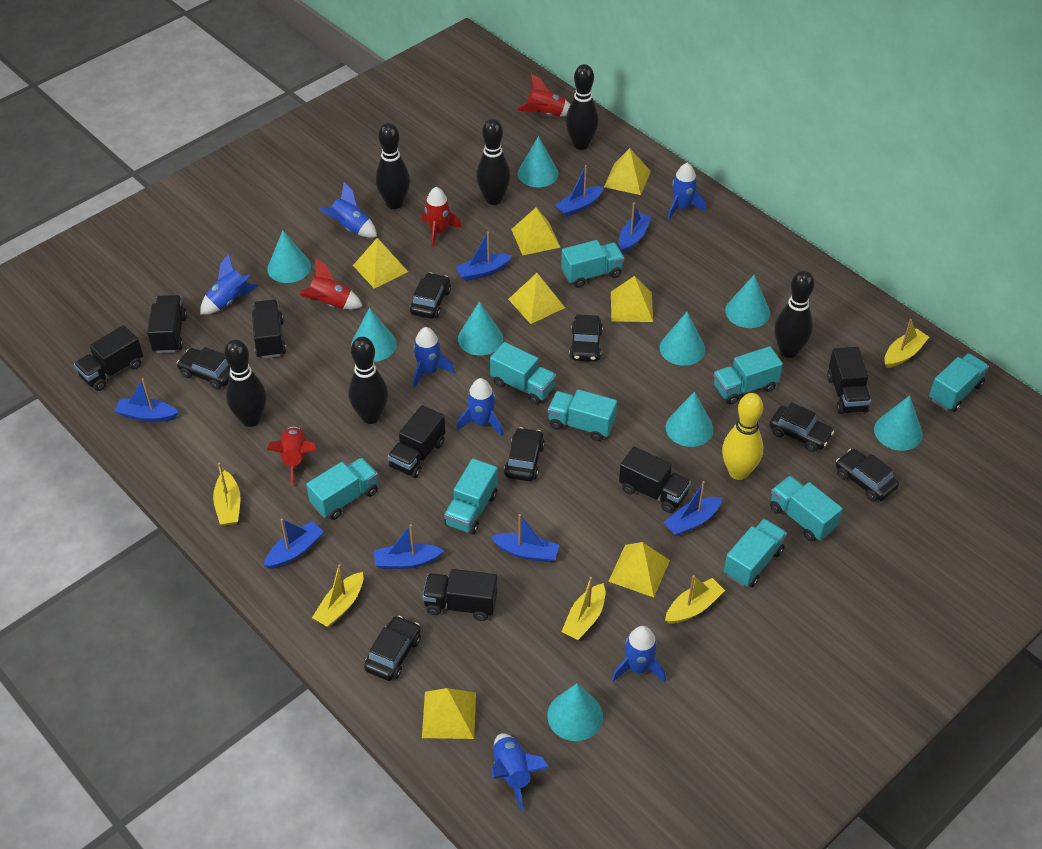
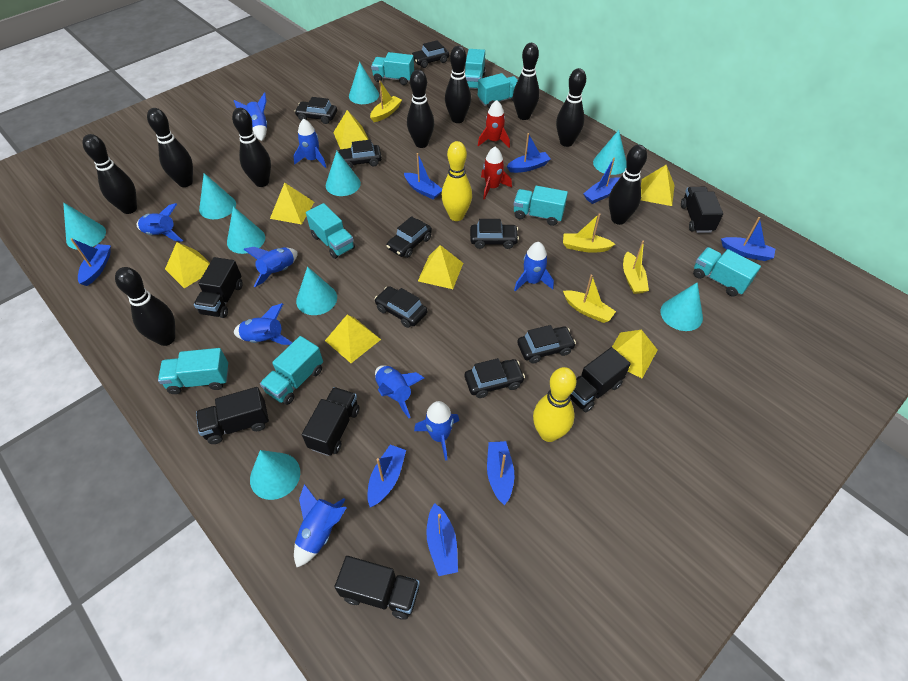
black bowling pin: [224,340,266,427] [349,337,388,424] [376,123,410,209] [476,119,511,205] [566,64,599,150] [774,271,815,358] = 6 -> [83,134,137,214] [115,267,175,346] [147,108,193,187] [232,108,271,187] [407,70,434,148] [445,46,471,123] [513,43,540,120] [556,68,586,147] [609,145,647,225] = 9
black car: [177,347,230,390] [364,616,421,681] [410,272,451,319] [504,427,545,481] [569,315,603,362] [769,402,834,452] [836,449,899,502] = 7 -> [294,97,337,124] [338,140,382,169] [375,286,427,328] [387,216,432,258] [411,40,449,68] [465,358,525,398] [470,219,519,249] [517,325,576,363] = 8
black truck: [74,325,143,391] [147,295,187,353] [252,299,286,359] [388,405,445,478] [422,569,497,621] [619,447,691,513] [827,347,871,414] = 7 -> [194,257,243,318] [196,387,269,444] [302,387,360,456] [335,556,420,620] [570,347,631,412] [681,187,723,233] = 6
blue rocket: [200,254,259,315] [319,182,377,238] [413,327,455,388] [456,378,503,436] [491,733,550,811] [612,626,666,683] [667,163,706,220] = 7 -> [136,203,183,242] [234,92,267,141] [234,303,292,345] [243,247,298,287] [293,119,326,168] [294,484,347,567] [375,365,424,418] [414,401,459,461] [514,242,554,291] = 9
red rocket: [266,427,317,486] [299,259,363,309] [422,187,462,248] [517,74,571,117] = 4 -> [478,100,510,148] [481,147,512,200] = 2
turquoise truck: [306,458,378,520] [444,459,498,535] [490,342,556,405] [548,389,617,441] [561,240,624,288] [714,346,783,405] [724,519,787,587] [770,476,843,542] [929,353,989,412] = 9 -> [158,348,229,394] [260,336,323,405] [306,203,355,259] [371,52,414,85] [465,49,486,89] [478,73,518,108] [513,186,568,226] [693,247,761,297] = 8
yellow boat: [213,463,240,526] [312,564,363,627] [561,577,605,640] [665,575,725,624] [884,319,929,368] = 5 -> [370,80,402,122] [563,213,615,253] [563,274,616,323] [623,241,649,294] = 4
yellow bowling pin: [722,393,763,480] = 1 -> [441,141,472,221] [533,367,577,442] = 2

